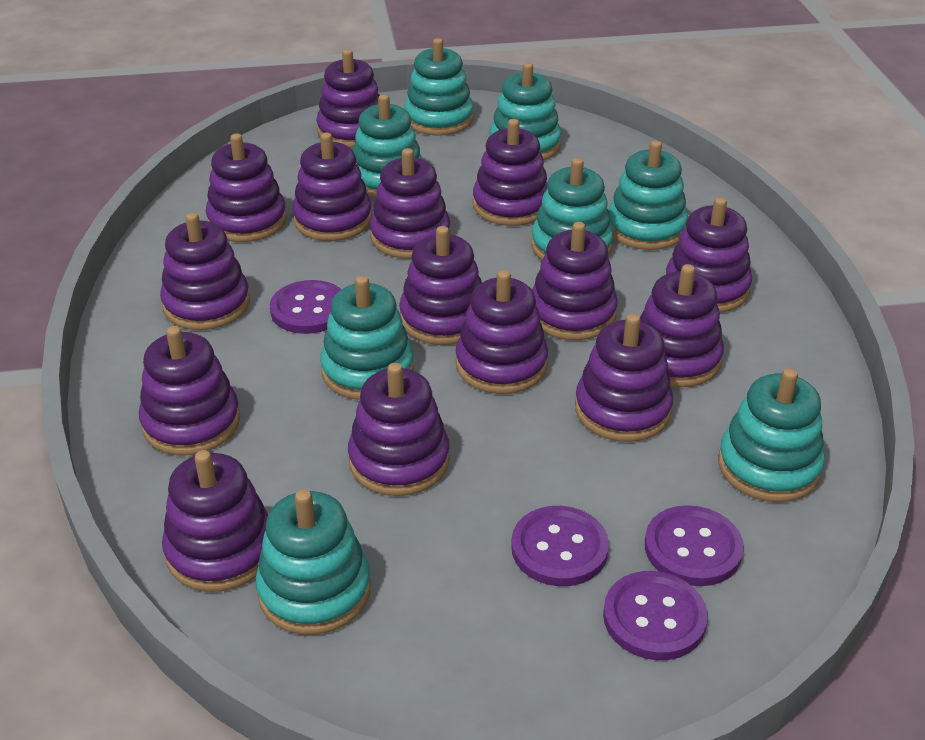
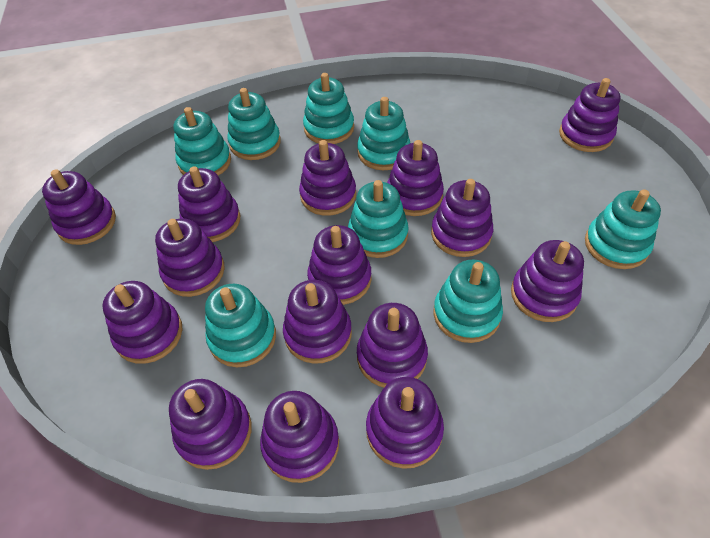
purple button: [270,280,342,334] [511,506,609,586] [603,571,708,660] [645,505,744,586] = 4 -> none = 0

